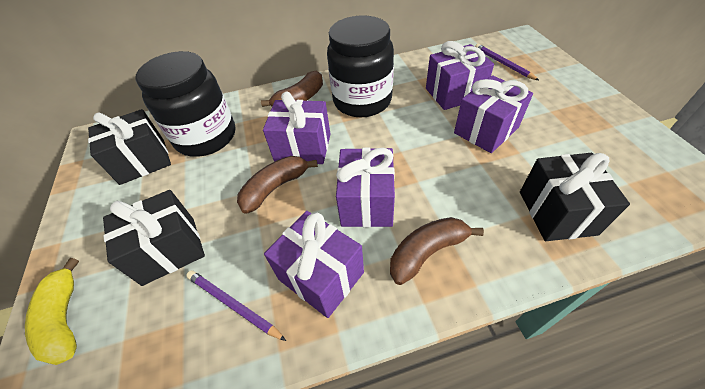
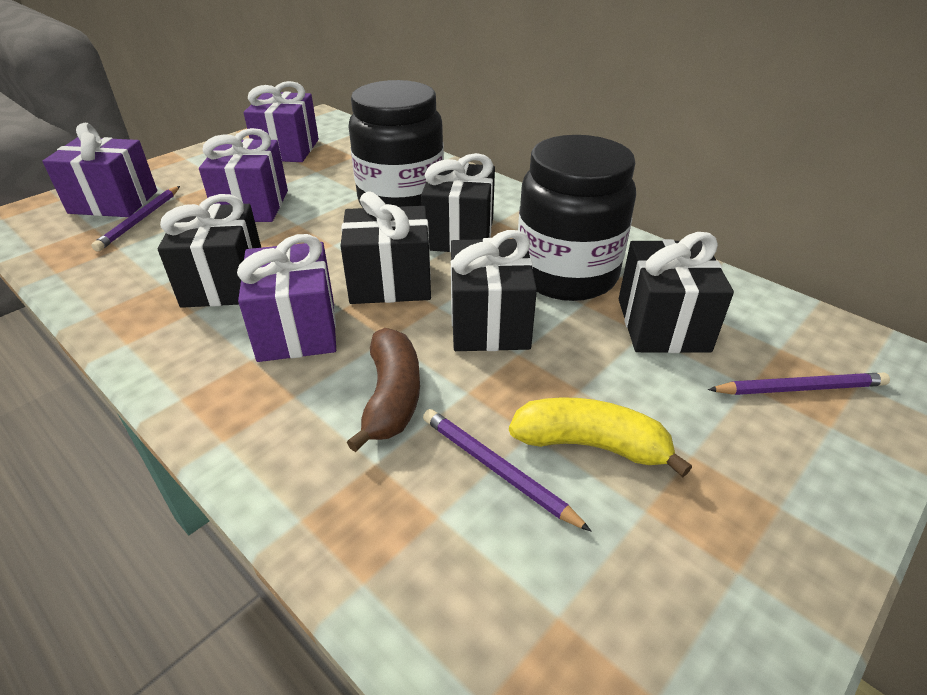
black gift: [88,109,171,185] [103,190,205,286] [520,153,630,241] = 3 -> [158,194,261,308] [341,191,431,304] [421,153,495,252] [451,230,537,351] [619,232,734,353] = 5
brown banana: [237,156,318,214] [261,71,323,107] [390,217,484,285] = 3 -> [347,328,420,452] = 1
purple gift: [263,92,330,164] [264,211,364,318] [336,148,395,227] [426,41,494,110] [454,75,533,153] = 5 -> [42,123,157,217] [199,128,288,222] [237,234,336,362] [244,81,319,162] = 4
purple pencil: [186,270,286,341] [475,44,539,80] = 2 -> [91,186,180,251] [423,409,591,531] [708,373,890,395] = 3

